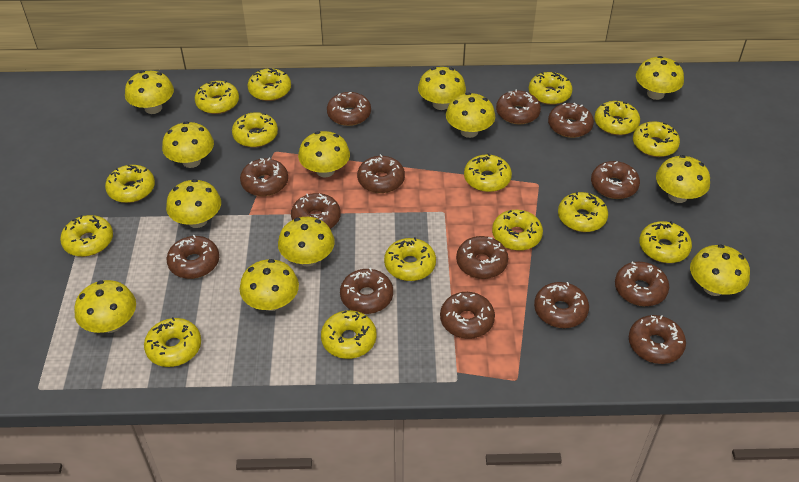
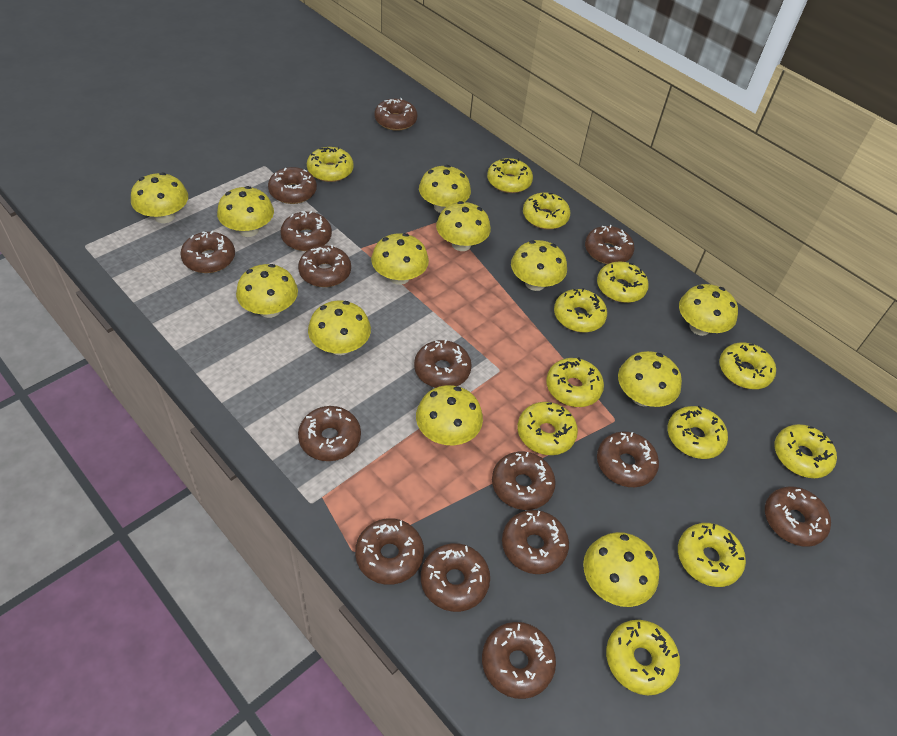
brown donut: [167,235,219,279] [240,158,288,196] [291,193,341,229] [327,92,371,126] [340,268,393,314] [357,154,405,193] [440,292,495,339] [456,236,508,279] [496,89,541,124] [534,282,589,328] [548,103,594,138] [591,161,640,199] [615,262,669,306] [629,315,686,364] = 14 -> [180,231,235,273] [268,167,317,204] [280,211,332,251] [298,245,351,287] [298,406,361,461] [355,518,424,585] [374,98,418,131] [414,340,472,388] [421,543,490,612] [482,622,556,699] [492,452,556,510] [502,510,569,574] [585,225,634,264] [597,432,659,487] [765,486,831,547] = 15
yellow donut: [60,215,113,257] [105,165,155,203] [144,317,201,367] [195,81,239,114] [232,112,278,148] [248,68,291,101] [321,310,377,359] [384,237,436,281] [464,153,512,192] [492,210,543,251] [529,72,573,105] [558,192,608,232] [594,101,640,135] [633,121,680,157] [639,221,692,263] = 15 -> [307,147,354,182] [487,158,533,193] [517,402,578,455] [523,193,570,230] [546,357,604,407] [554,288,607,333] [597,262,649,303] [606,620,680,695] [667,406,728,459] [678,523,746,587] [719,342,776,389] [775,424,837,478] = 12

